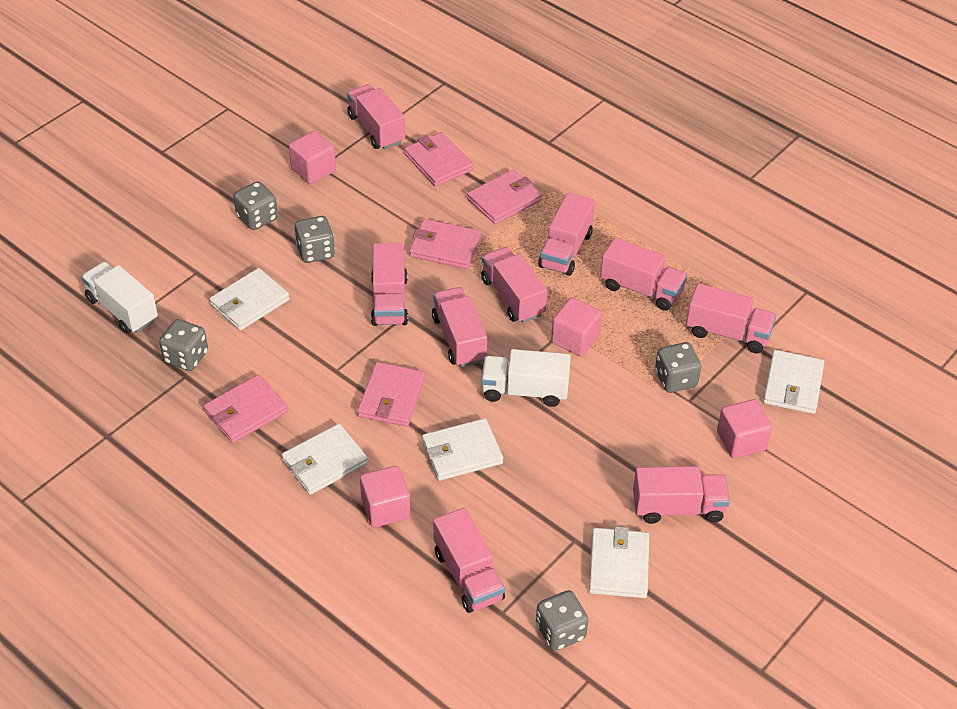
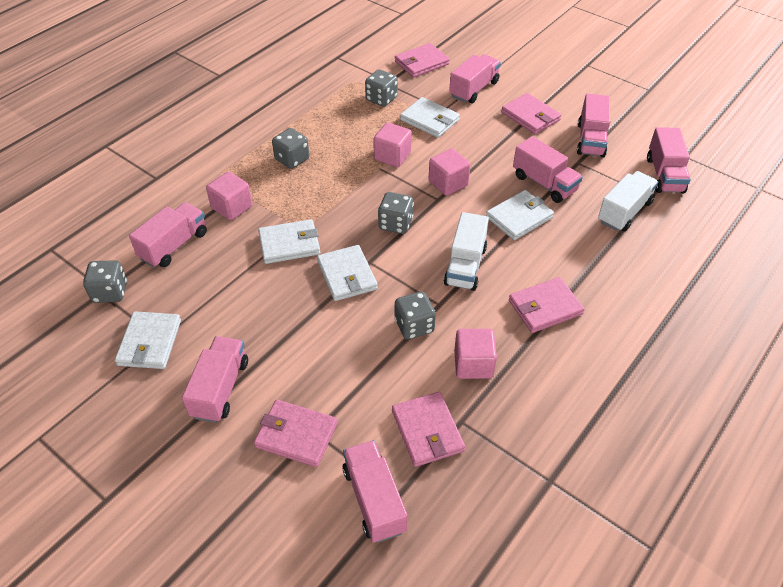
pink truck: [347,84,405,149] [371,243,408,326] [432,287,487,367] [433,508,505,613] [481,247,547,323] [538,193,595,276] [600,238,687,311] [633,466,730,524] [686,283,776,353] = 9 -> [129,202,207,268] [182,336,248,423] [343,440,407,543] [449,54,501,103] [513,136,583,203] [577,94,610,158] [647,127,691,194] = 7

